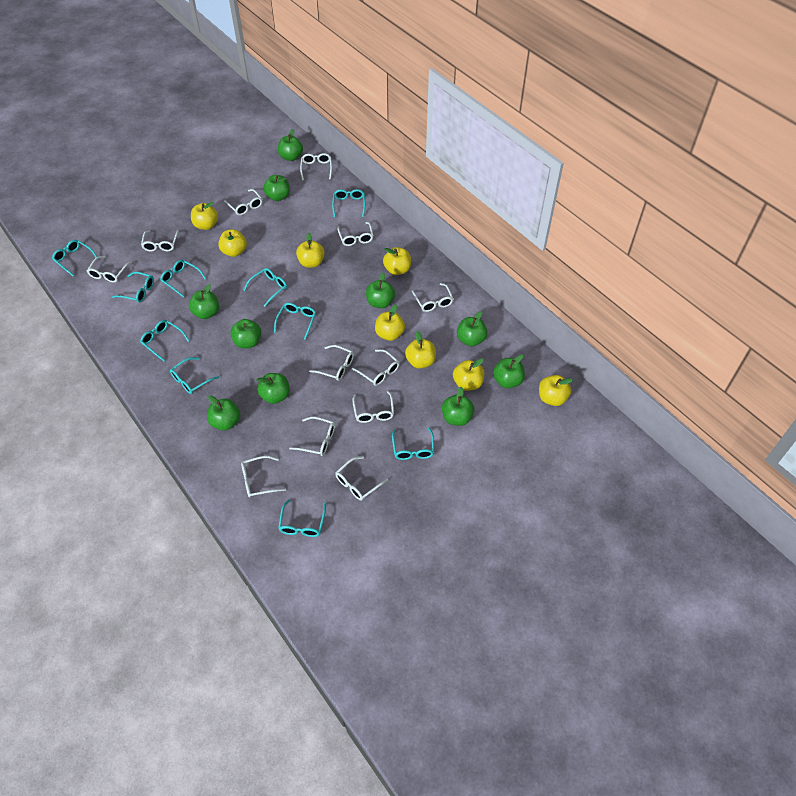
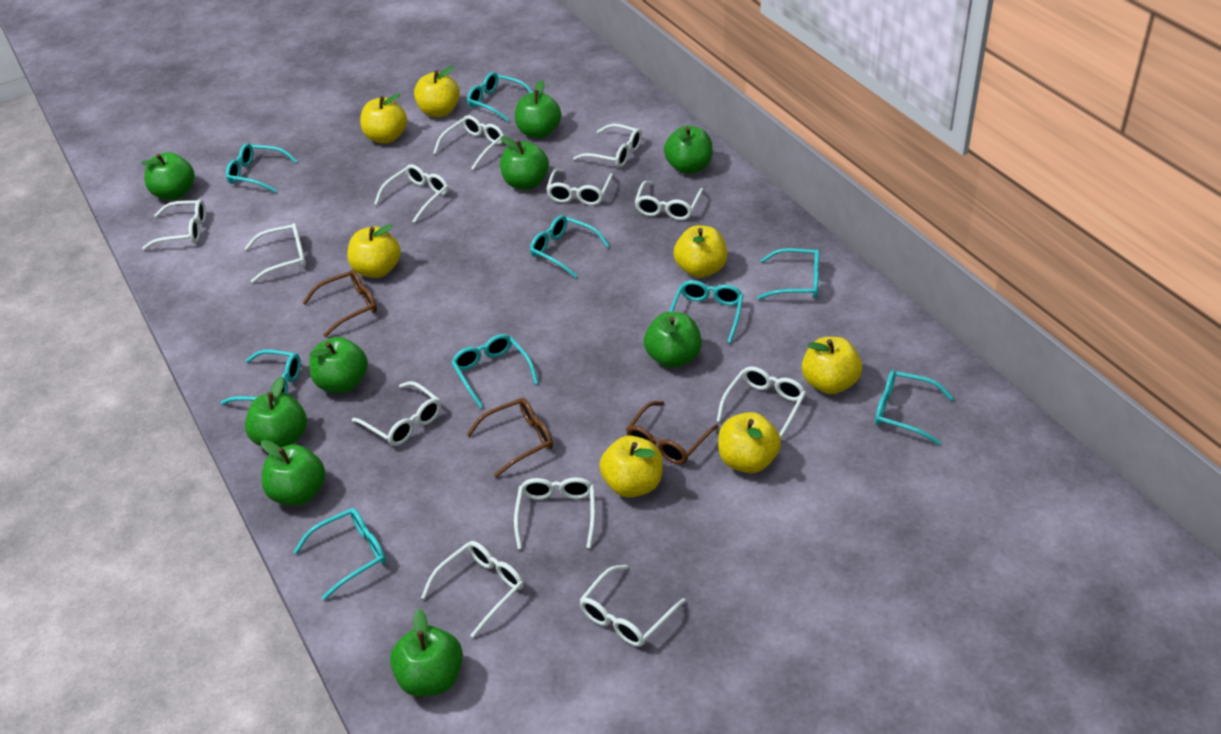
brown glasses: none = 0 -> [303,270,377,337] [466,398,553,478] [626,401,719,464] = 3
green apple: [189,284,219,319] [207,396,240,431] [230,319,262,348] [256,373,290,404] [263,175,290,201] [278,129,303,161] [366,272,395,308] [442,387,475,426] [457,311,487,346] [493,355,525,388] = 10 -> [141,152,195,200] [245,377,307,448] [261,440,326,505] [309,337,368,393] [390,609,463,697] [500,136,549,190] [515,80,561,138] [644,312,702,368] [664,126,713,174] = 9
turquoise glasses: [52,240,98,277] [112,272,154,303] [140,320,189,362] [160,260,206,298] [170,357,219,394] [243,268,287,307] [274,303,316,340] [278,499,326,537] [332,189,365,217] [392,428,434,460] = 10 -> [221,350,301,405] [226,143,298,192] [294,508,386,600] [451,334,539,408] [467,72,533,122] [530,215,610,278] [670,280,744,343] [757,248,819,300] [875,370,954,445] = 9
yellow apple: [191,202,218,230] [218,229,247,257] [296,233,325,268] [375,305,405,341] [383,247,411,275] [405,331,436,369] [453,358,485,391] [539,375,573,406] = 8 -> [347,224,401,278] [360,94,407,143] [414,66,460,117] [599,436,663,498] [674,225,728,278] [718,412,781,473] [802,337,862,394] = 7

